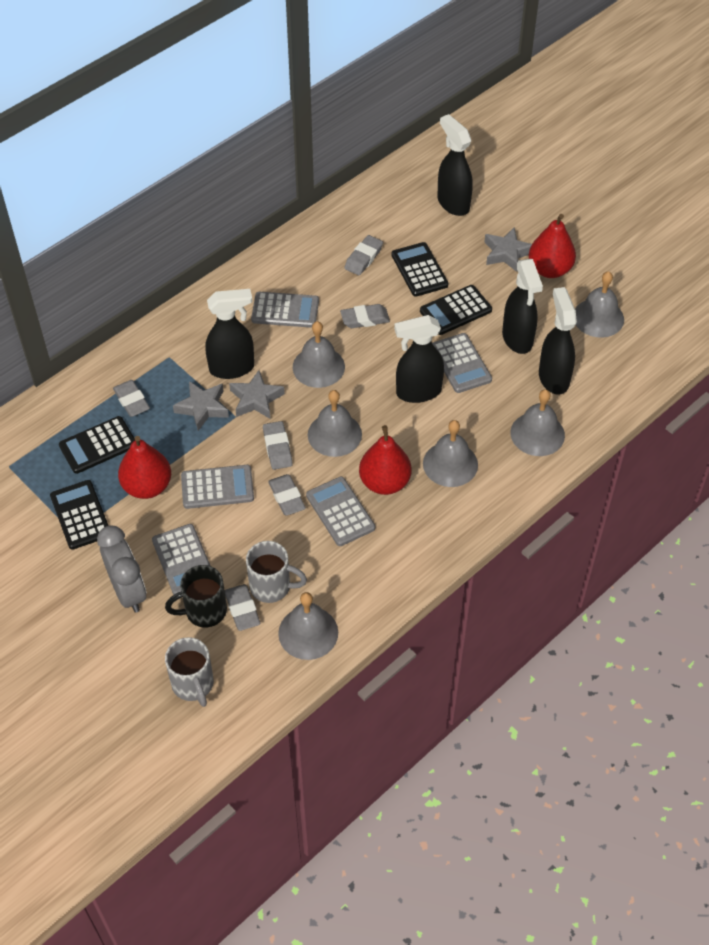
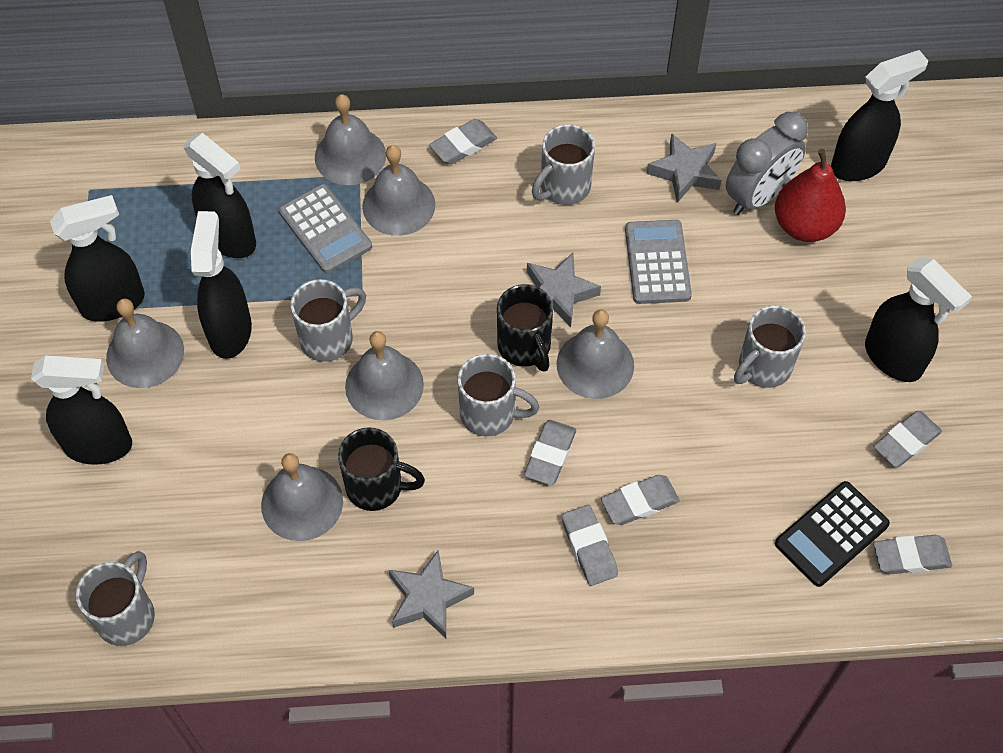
black calculator: [50,480,109,550] [59,416,135,474] [391,242,448,297] [420,285,492,335] = 4 -> [775,481,890,587] = 1
black mug: [165,565,227,628] = 1 -> [338,427,425,511] [497,284,553,372] = 2
black spray bottle: [206,289,254,379] [394,315,444,403] [437,114,473,216] [502,259,543,354] [539,287,577,395] = 5 -> [31,356,132,465] [50,195,145,322] [183,133,256,258] [191,211,252,359] [831,50,928,181] [865,258,972,382] = 6
grey calculator: [152,524,210,595] [181,465,254,509] [251,292,319,328] [306,477,375,546] [432,333,492,393] = 5 -> [279,184,372,273] [625,220,692,304] = 2
grey mug: [165,637,214,707] [246,541,307,603] = 2 -> [76,551,155,646] [291,279,366,362] [458,354,539,437] [532,124,595,205] [734,305,806,388] = 5
red pear: [118,436,171,499] [359,425,411,495] [529,214,576,278] = 3 -> [775,149,846,242] = 1

